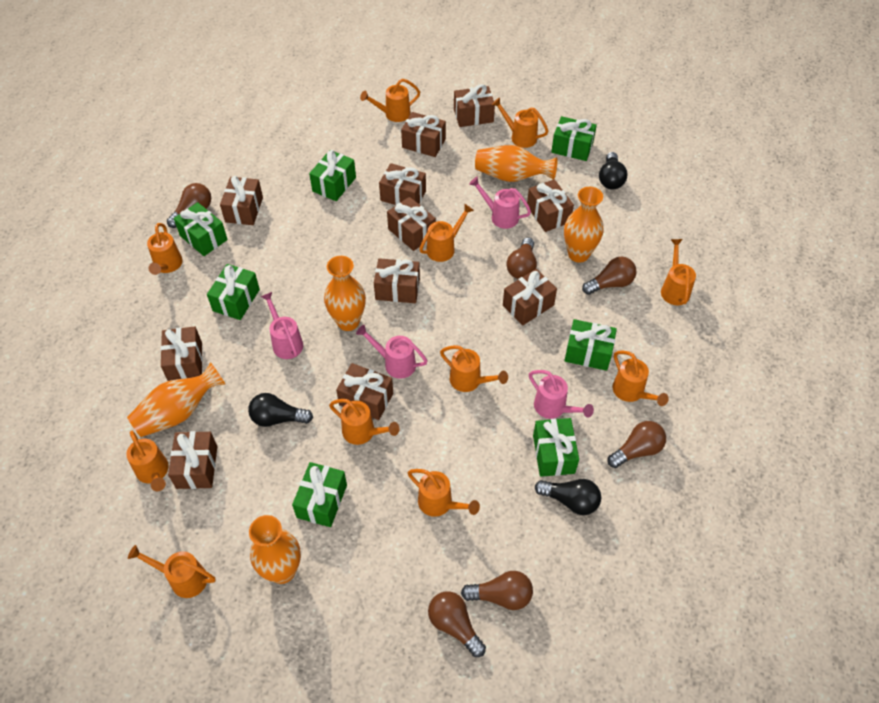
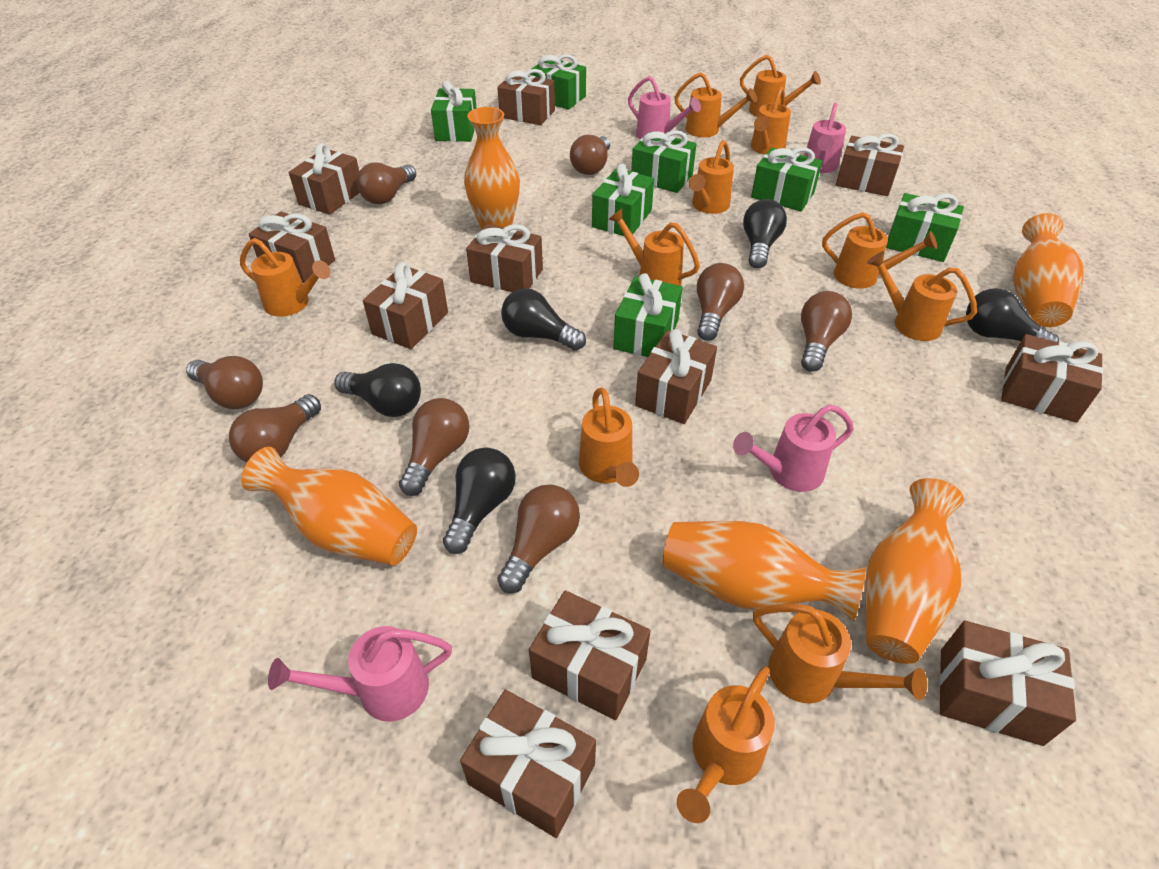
black light bulb: [248,393,313,427] [535,479,601,515] [599,152,627,189] = 3 -> [334,363,421,417] [443,448,516,554] [501,288,586,351] [743,199,787,268] [966,288,1059,342] = 5
brown light bulb: [167,183,211,228] [428,591,486,657] [461,571,533,610] [506,237,537,279] [582,256,637,295] [607,421,666,468] = 6 -> [186,356,263,409] [229,394,321,462] [357,162,416,204] [399,398,469,496] [497,485,580,593] [570,135,610,175] [697,263,744,341] [801,291,852,372] = 8

